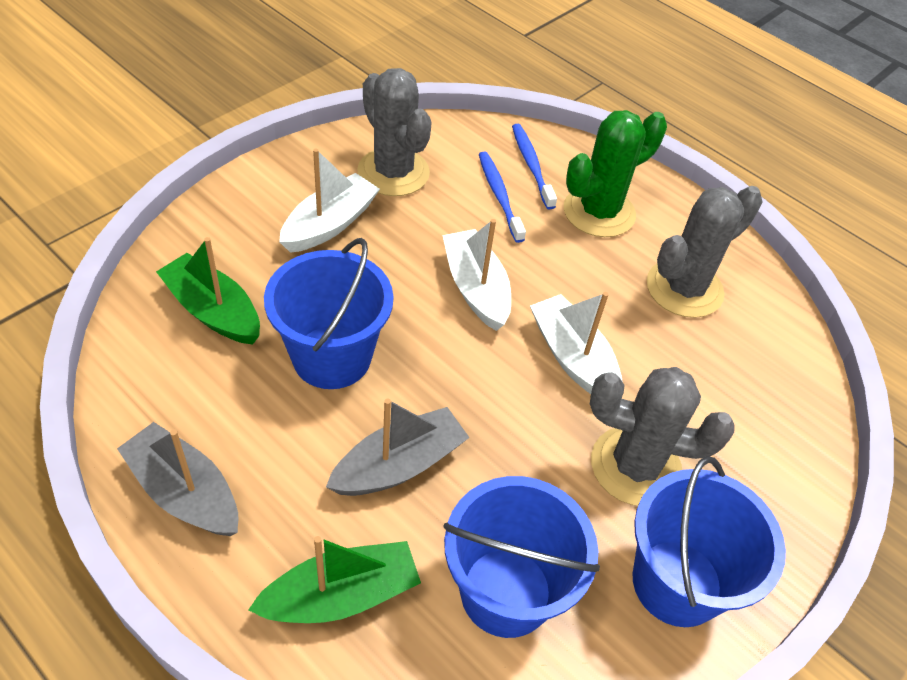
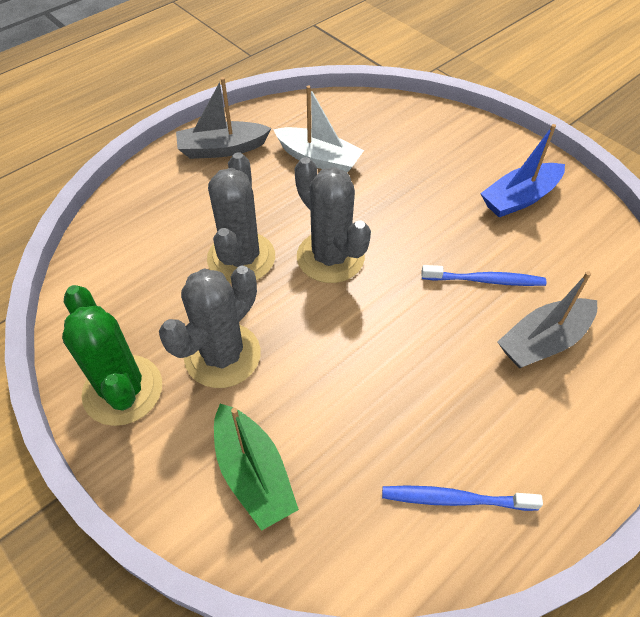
blue boat: none = 0 -> [480,124,565,217] = 1
blue bucket: [264,238,394,389] [443,476,600,638] [633,456,786,627] = 3 -> none = 0
green boat: [156,237,260,345] [248,536,421,623] = 2 -> [214,404,299,531] = 1
white boat: [279,149,380,253] [442,219,511,331] [530,292,623,394] = 3 -> [273,85,364,172] = 1

